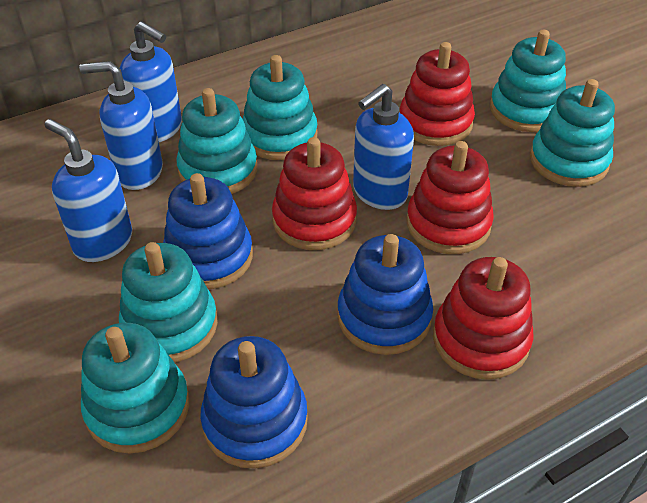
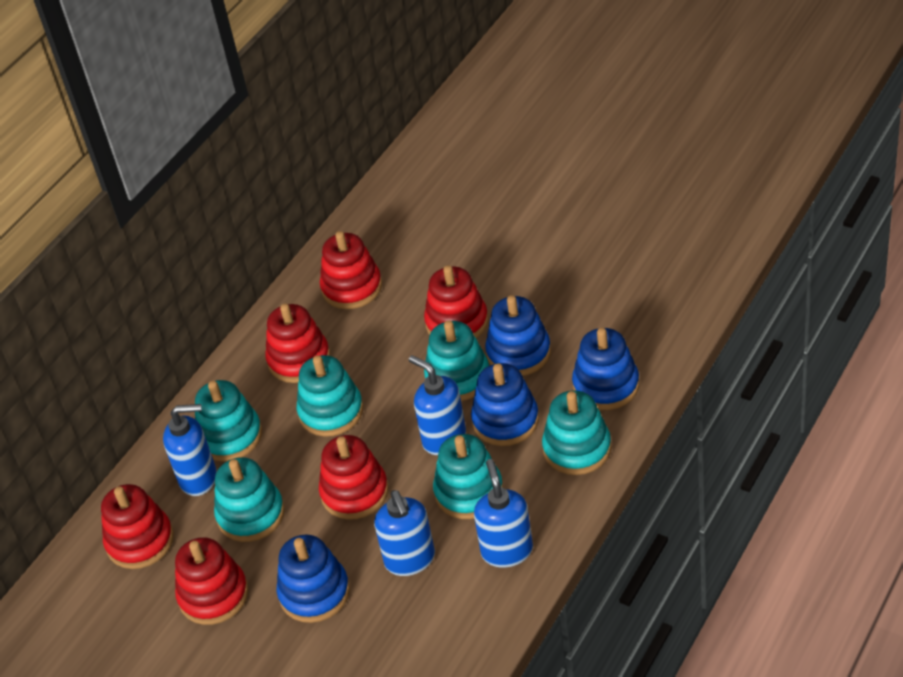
blue stacking toy: [163,173,253,289] [200,336,308,469] [337,234,433,355] = 3 -> [277,535,350,623] [471,363,539,446] [485,295,551,376] [572,328,639,410] = 4
red stacking toy: [272,137,357,250] [400,42,475,146] [406,141,494,254] [433,257,533,380] = 4 -> [101,484,174,569] [175,537,248,625] [265,303,330,383] [319,435,389,520] [320,231,382,309] [424,265,488,338] = 6

